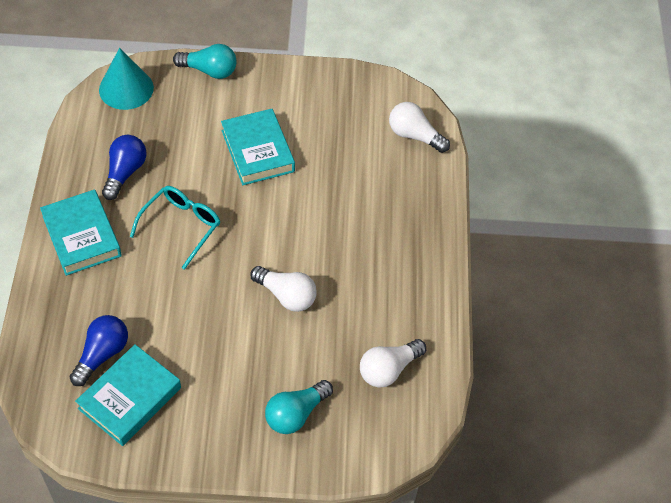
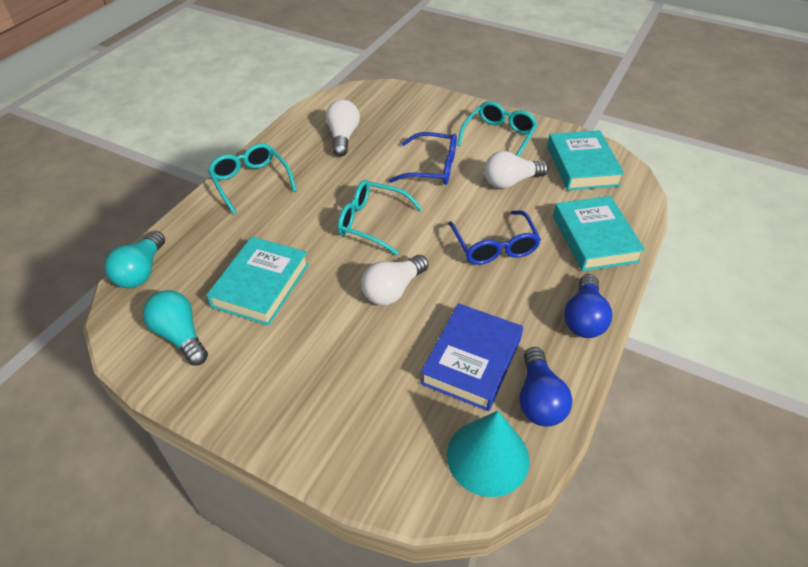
blue book: none = 0 -> [420,303,523,411] = 1
blue glasses: none = 0 -> [389,132,457,185] [448,210,541,265] = 2
turquoise glasses: [130,186,220,270] = 1 -> [208,143,297,214] [338,180,422,255] [457,101,538,157] = 3

